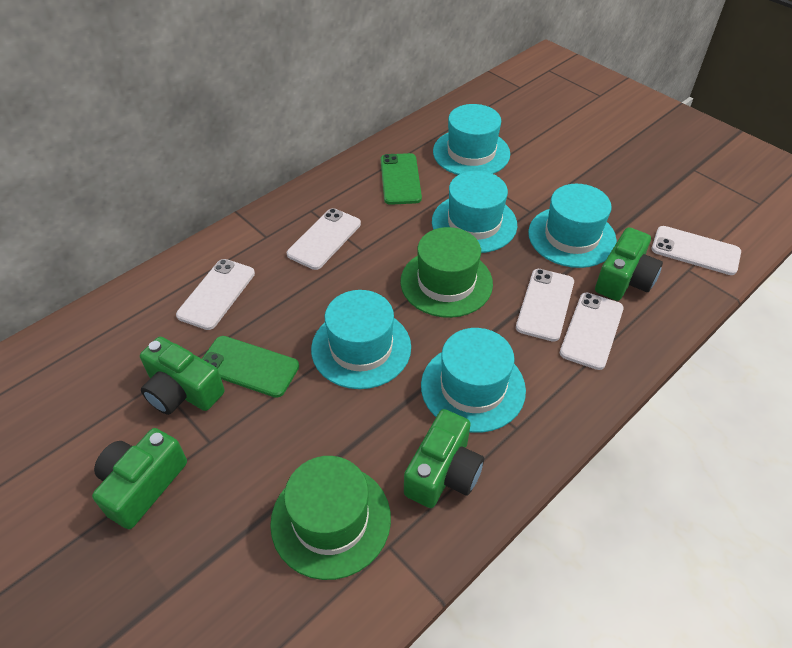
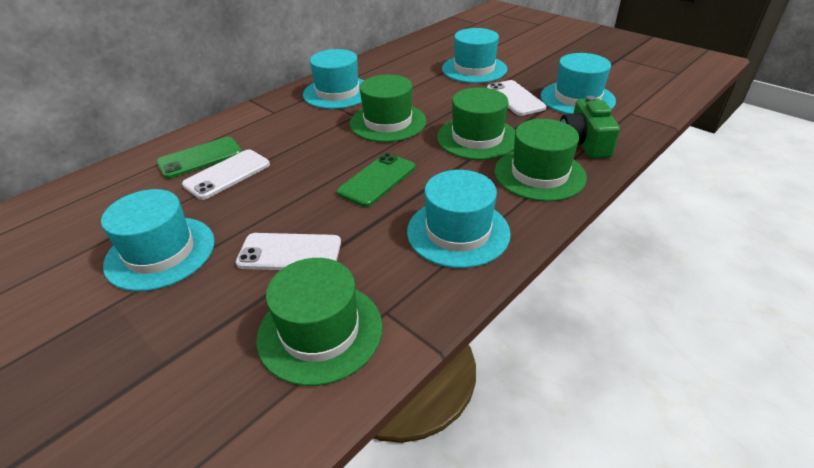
green camera: [92,428,187,529] [140,337,225,415] [404,409,484,508] [595,227,663,301] = 4 -> [560,96,620,159] = 1
green hat: [270,456,391,580] [400,227,493,318] = 2 -> [256,258,383,386] [350,74,426,142] [437,87,515,160] [494,119,587,202] = 4
white phone: [176,259,255,330] [287,208,361,270] [516,269,574,342] [560,292,624,370] [652,226,741,275] = 5 -> [182,150,270,200] [236,233,341,270] [487,80,546,116] = 3

